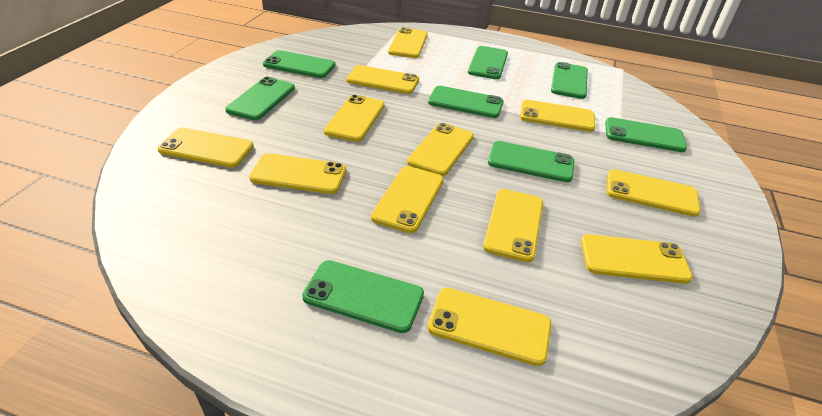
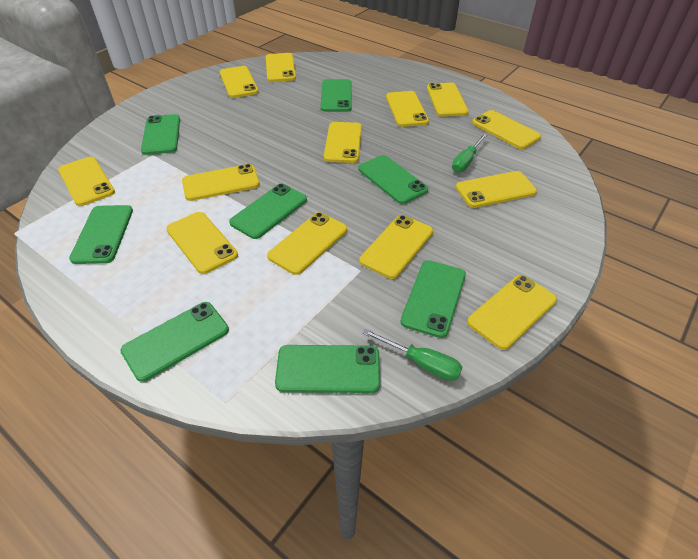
green screwdriver: none = 0 -> [363,329,463,381] [452,133,487,173] = 2
yellow phone: [158,127,254,168] [249,153,346,194] [324,95,385,142] [346,65,419,94] [371,166,444,233] [388,27,428,58] [407,123,474,176] [428,288,551,366] [483,189,543,262] [520,100,596,132] [581,234,693,284] [606,169,701,217] = 12 -> [58,157,115,206] [166,212,238,274] [182,164,260,201] [220,66,259,98] [266,53,296,82] [267,212,347,275] [324,122,362,163] [360,215,433,279] [386,91,429,127] [427,83,469,117] [456,171,537,208] [467,275,557,350] [472,110,541,149] = 13

